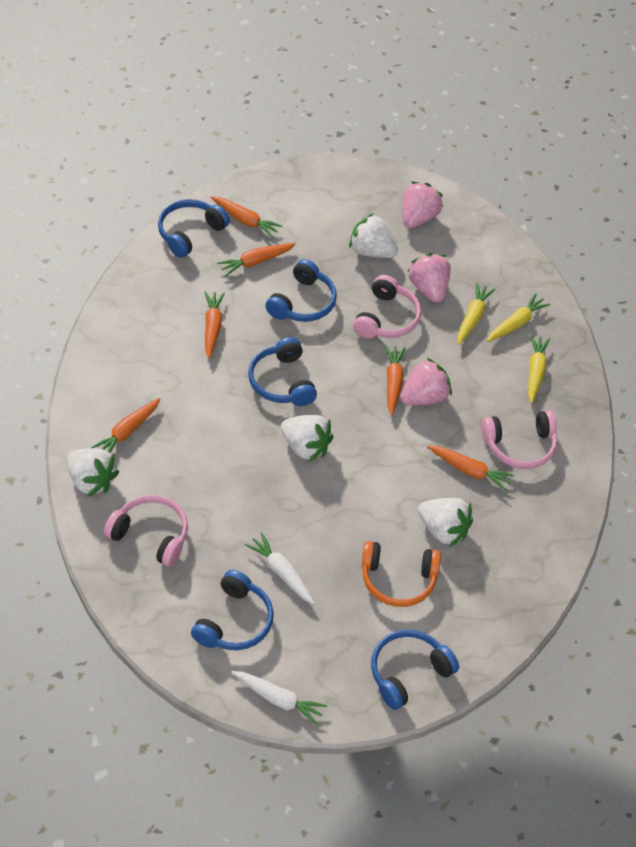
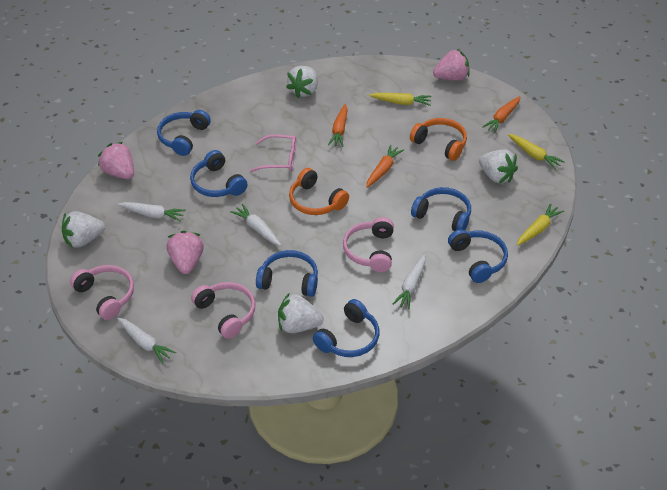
blue headphones: [158,199,230,258] [191,570,274,650] [248,337,317,406] [265,259,337,322] [371,629,459,710] = 5 -> [157,110,211,156] [190,150,248,197] [256,250,318,297] [313,299,379,357] [411,187,471,231] [448,229,508,283] = 6
orange carrot: [91,398,160,453] [205,291,225,359] [211,196,282,238] [217,243,296,276] [385,345,406,416] [427,445,514,491] = 6 -> [328,104,348,147] [366,145,404,188] [482,96,520,133] = 3
orange headphones: [361,541,441,607] = 1 -> [289,168,349,215] [410,118,467,161] = 2
pink glasses: none = 0 -> [250,134,296,172] = 1
white carrot: [231,671,327,725] [245,532,315,605] = 2 -> [117,318,176,364] [118,202,186,222] [230,204,281,246] [393,255,426,309] = 4

